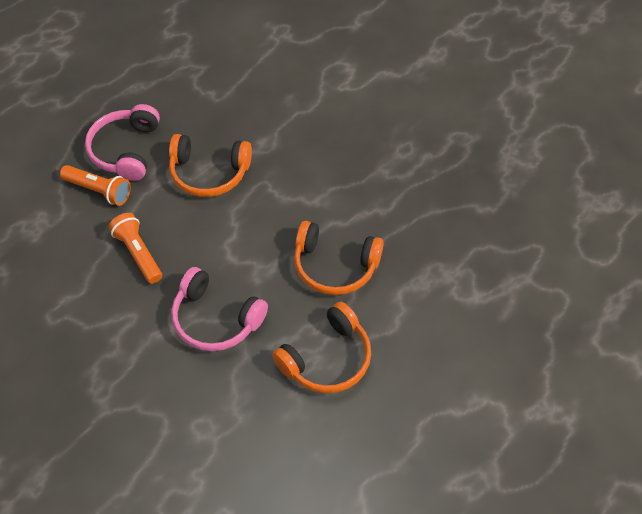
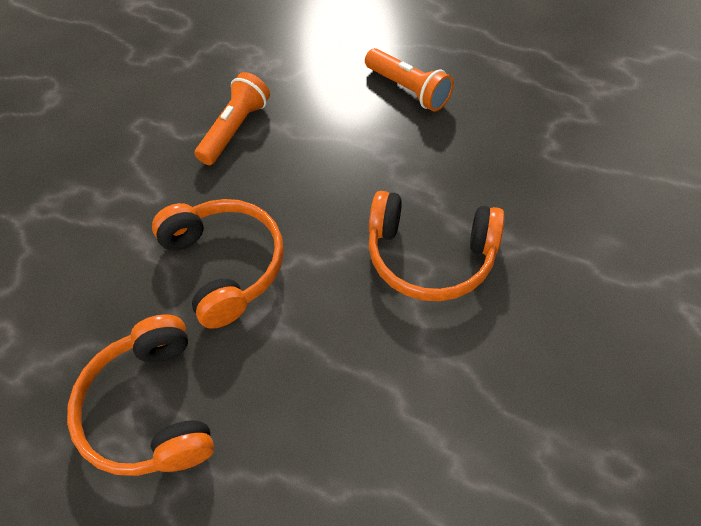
pink headphones: [85,104,160,181] [171,267,268,351] = 2 -> none = 0

